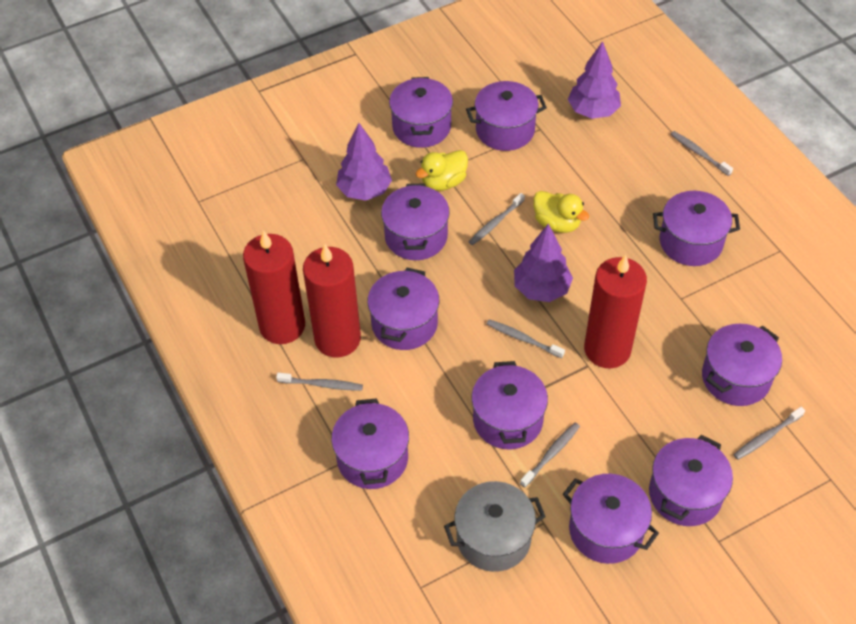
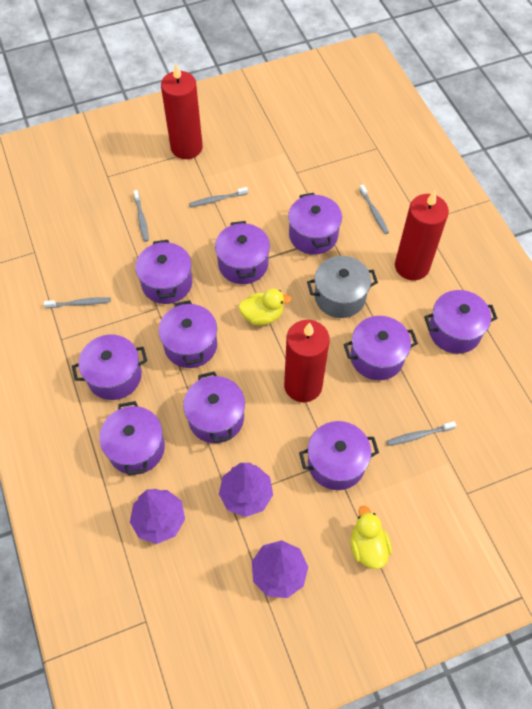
grey toothbrush: [276,373,363,391] [469,193,525,245] [487,319,565,358] [520,422,580,487] [671,131,733,176] [733,407,805,460] = 6 -> [44,297,111,308] [133,190,149,242] [189,187,248,207] [359,184,389,234] [386,421,456,446] = 5

